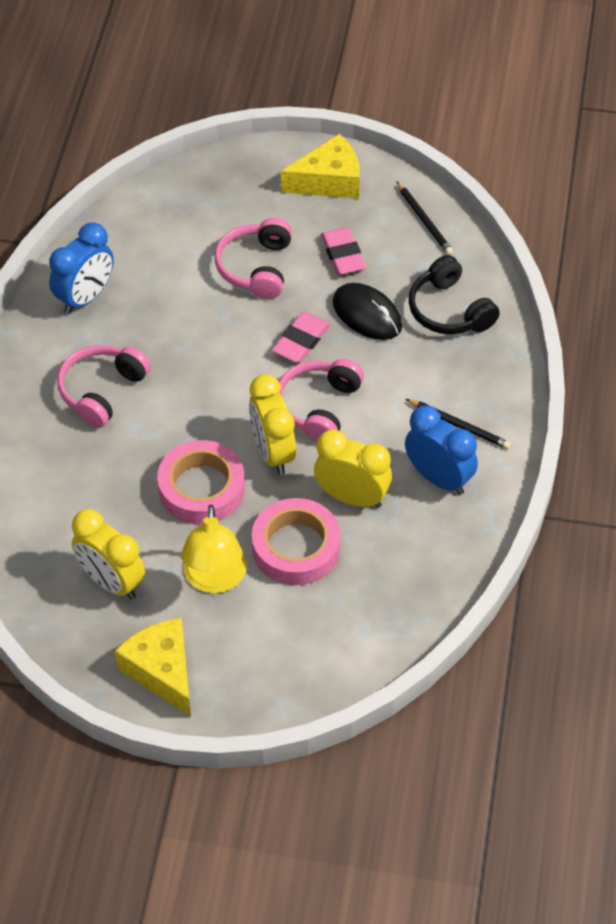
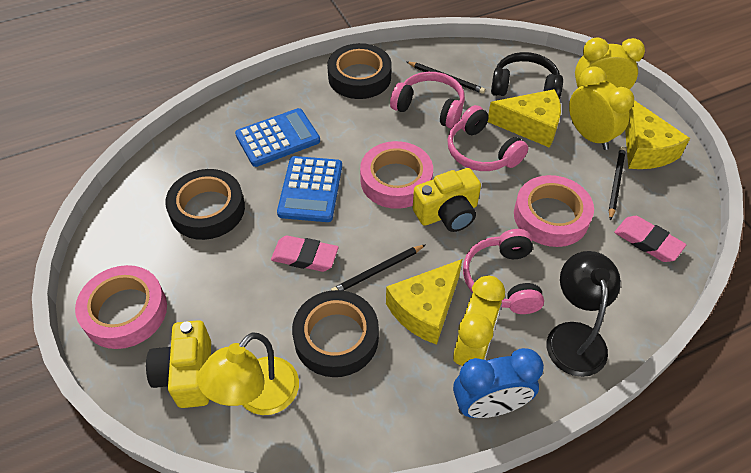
black lamp: none = 0 -> [547,251,621,377] = 1
black mouse: [333,283,402,340] = 1 -> none = 0
black pencil: [396,181,453,255] [406,399,511,449] = 2 -> [331,244,426,291] [407,62,485,94] [609,147,626,221] = 3
black tape: none = 0 -> [165,169,245,240] [292,290,379,377] [327,43,392,99] = 3
blue calculator: none = 0 -> [235,108,320,167] [277,156,342,222] = 2
blue clock: [49,223,114,314] [405,405,478,495] = 2 -> [453,348,544,418] = 1
pink tape: [157,440,245,524] [252,498,341,585] = 2 -> [75,265,167,349] [360,141,433,209] [514,175,594,247] = 3
yellow camera: none = 0 -> [146,320,211,408] [413,168,481,232] = 2
yellow cheese: [115,618,191,717] [281,134,360,199] = 2 -> [386,259,462,345] [488,89,561,148] [625,100,690,169] = 3

